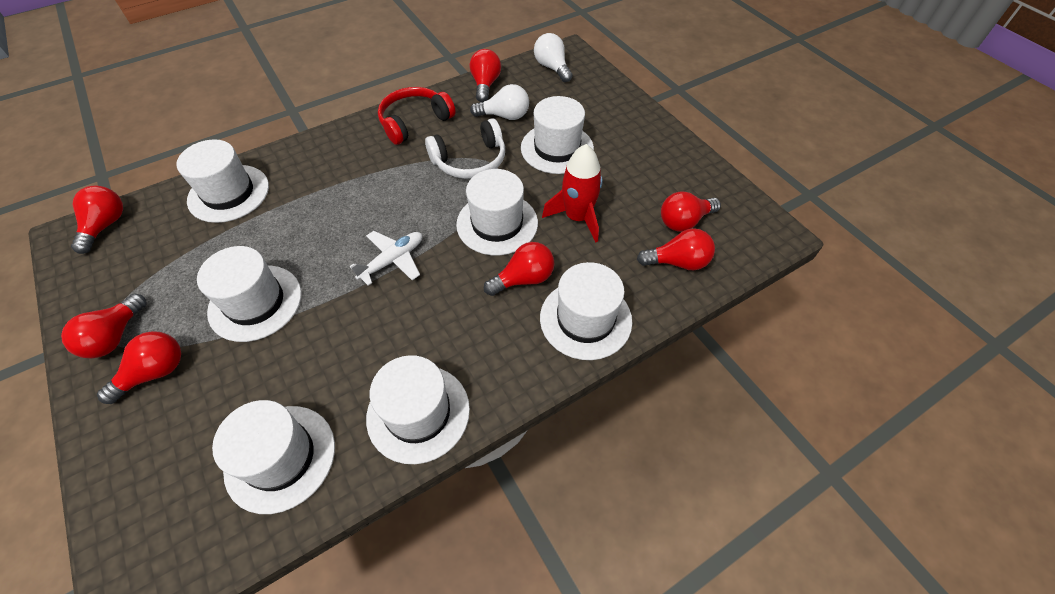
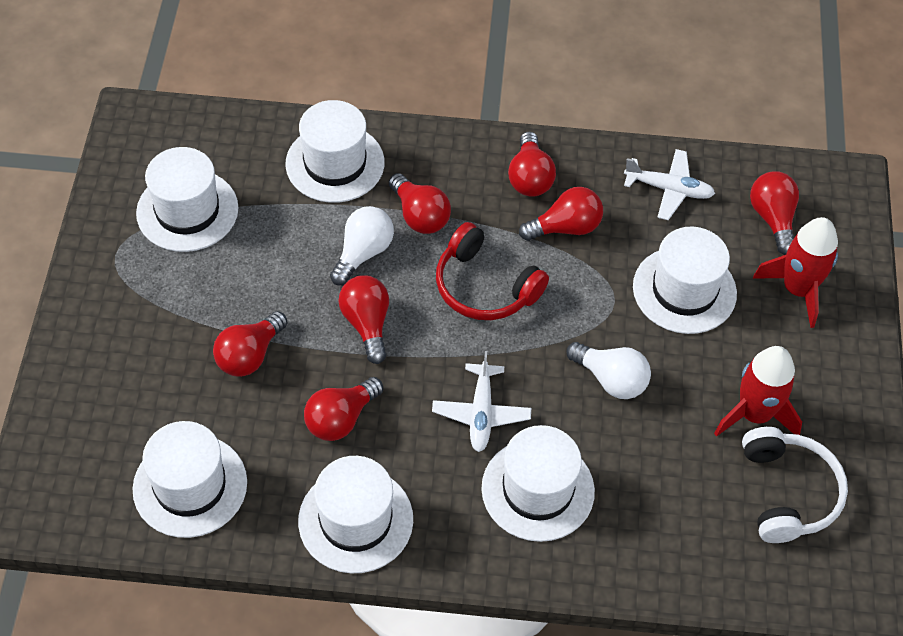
red rocket: [542,144,603,243] = 1 -> [714,346,802,437] [753,217,838,328] = 2
white hat: [176,139,269,223] [197,246,301,342] [212,400,335,514] [366,355,470,464] [456,169,538,256] [521,96,594,174] [540,262,632,360] = 7 -> [132,421,247,538] [136,147,238,252] [285,100,385,203] [298,456,413,573] [481,425,595,542] [633,227,737,334] = 6
white plane: [350,231,422,286] = 1 -> [432,351,531,452] [624,149,715,220] = 2

